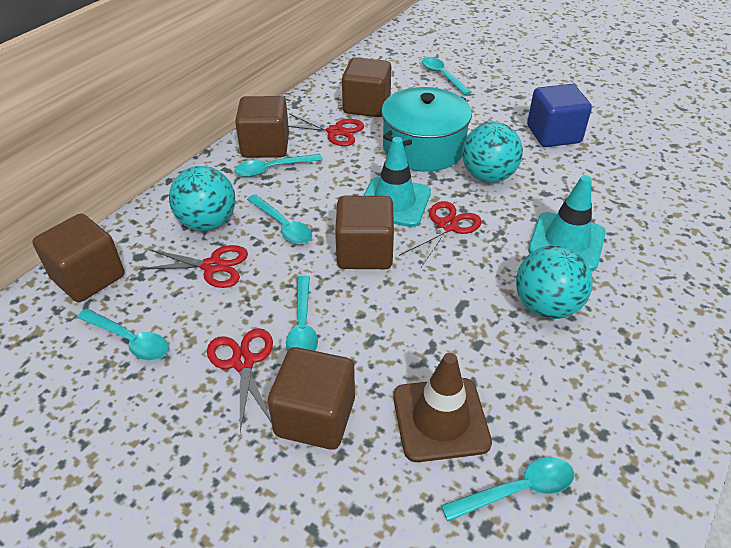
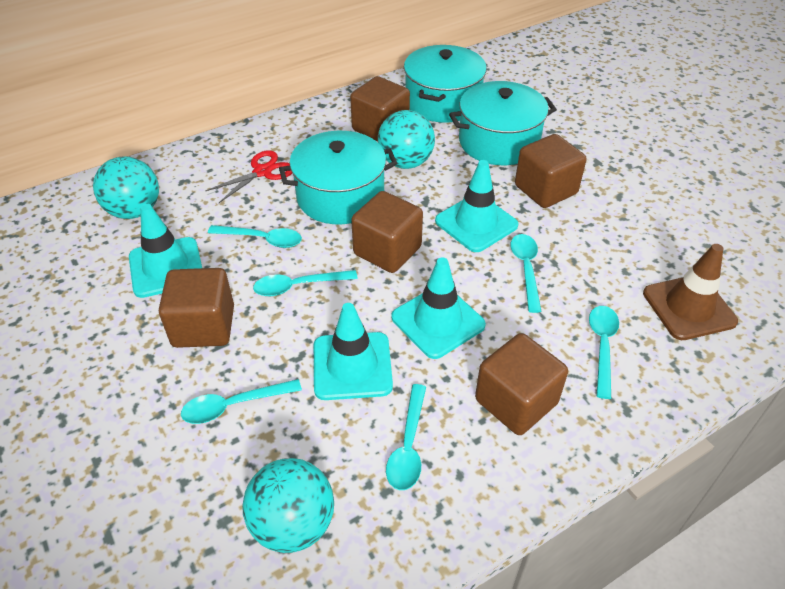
blue cube: [527,84,592,147] = 1 -> none = 0
red scissors: [140,245,248,288] [207,328,273,432] [289,114,364,146] [399,201,482,267] = 4 -> [205,150,292,203] = 1
turquoise pot: [382,87,472,172] = 1 -> [279,131,398,224] [404,45,487,123] [449,81,557,165] = 3
turquoise traffic cone: [364,137,431,227] [528,175,606,271] = 2 -> [129,204,202,298] [314,303,393,400] [391,258,486,359] [435,160,519,252] = 4

